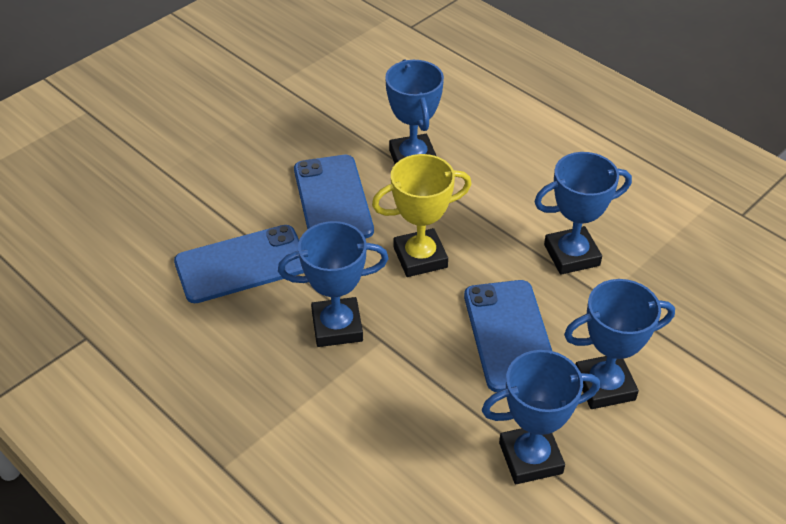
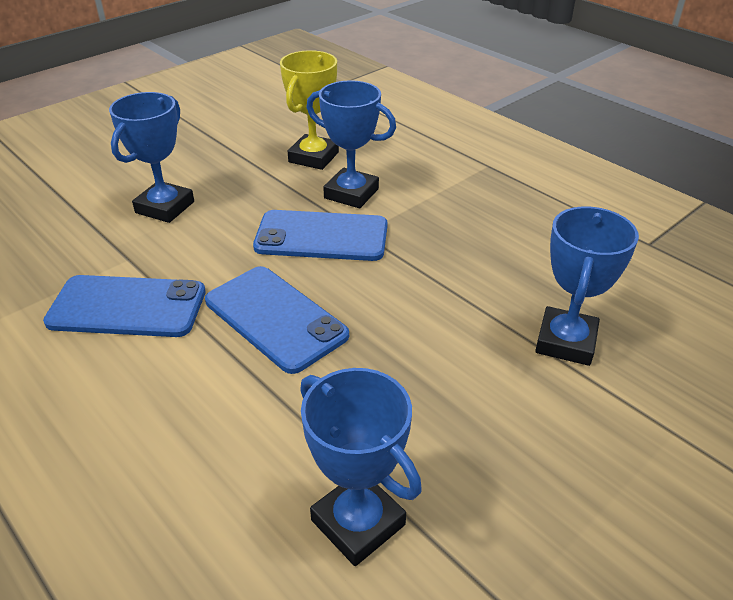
blue trophy: [278,221,389,347] [385,60,444,164] [482,350,600,484] [534,152,632,275] [564,279,675,409] = 5 -> [109,92,194,223] [300,368,422,566] [307,80,396,208] [535,206,639,366] = 4

